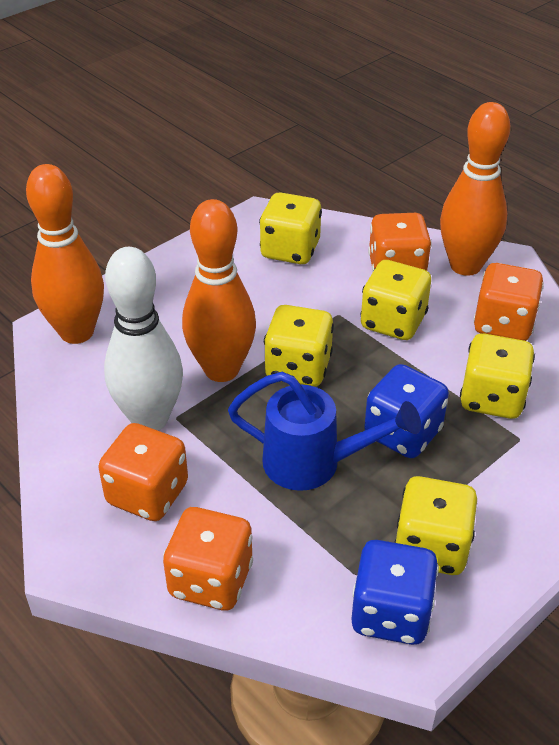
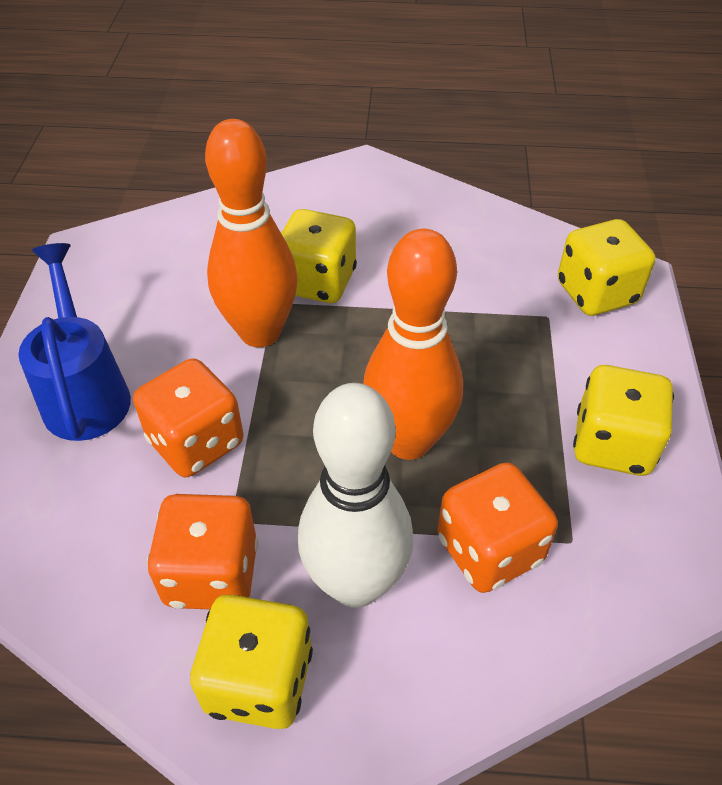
blue dice: [351,540,439,645] [364,364,449,458] = 2 -> none = 0
orange bowling pin: [26,164,104,344] [182,199,256,382] [440,102,510,276] = 3 -> [205,119,297,347] [363,229,463,460] = 2
orange dice: [98,423,188,521] [163,507,253,610] [368,213,432,272] [473,263,544,341] = 4 -> [133,358,243,477] [147,494,258,609] [437,462,558,593] = 3
yellow dice: [259,192,322,264] [264,305,334,386] [360,260,431,340] [394,476,477,575] [460,333,535,419] = 5 -> [190,594,313,729] [281,209,357,303] [558,219,655,316] [573,365,674,476] = 4

